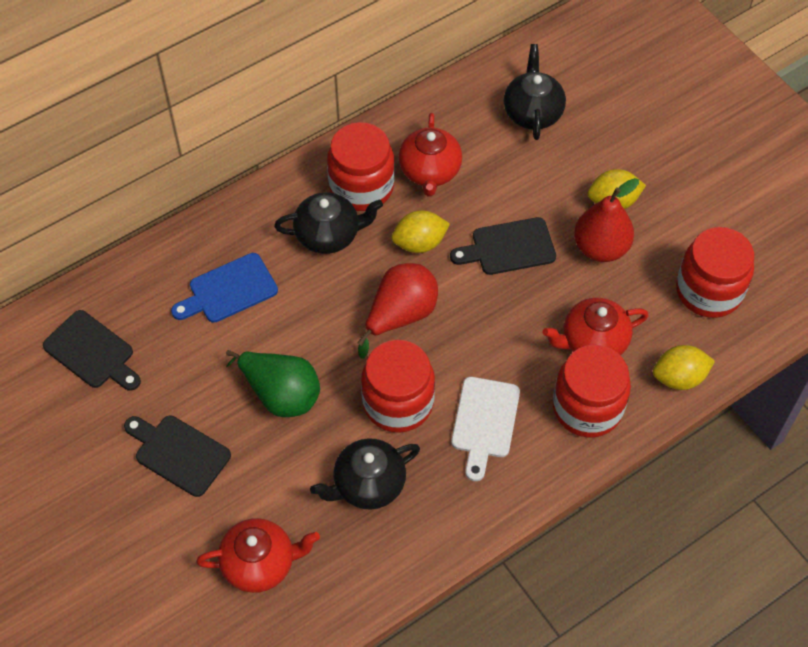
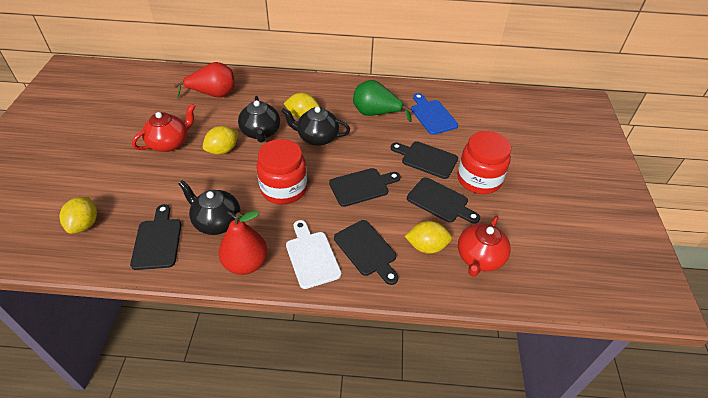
black cutting board: [43,310,141,391] [124,415,231,497] [450,217,556,275] = 3 -> [130,204,181,270] [329,168,401,207] [334,220,398,285] [391,141,458,179] [407,177,480,224] = 5
red jar: [327,122,395,211] [361,340,435,433] [553,345,631,438] [676,227,754,318] = 4 -> [257,139,307,204] [457,131,511,194] = 2
red teapot: [196,518,320,593] [398,113,462,196] [543,298,649,355] = 3 -> [132,104,196,152] [458,215,511,277] = 2
yellow lemon: [391,210,450,253] [587,169,646,209] [653,345,715,390] = 3 -> [59,197,97,234] [203,126,238,155] [284,93,320,119] [405,221,452,254] = 4

